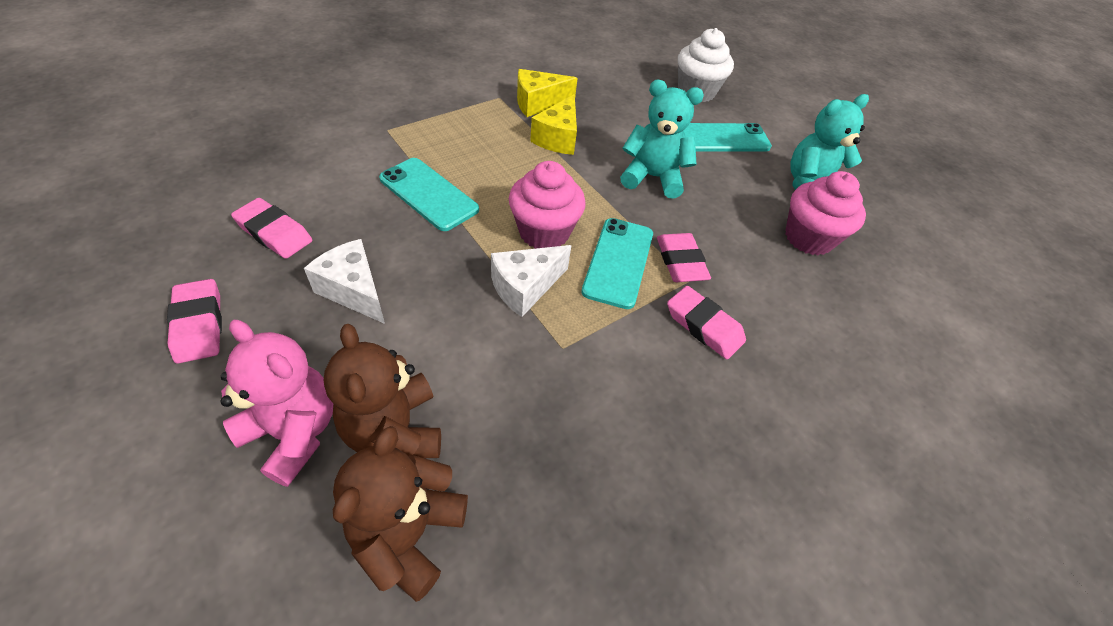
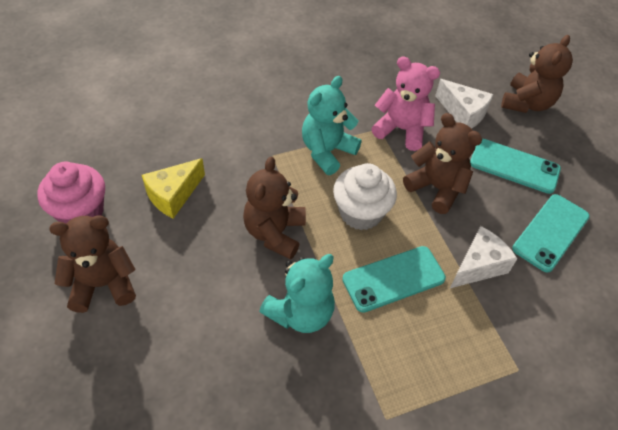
brown teddy bear: [324,324,441,458] [333,426,468,602] = 2 -> [49,216,136,313] [243,157,306,260] [403,113,482,214] [501,35,573,113] = 4
pink cupcake: [509,161,586,249] [785,171,866,255] = 2 -> [38,162,105,223] = 1
pink eraser: [167,279,222,364] [231,198,312,259] [657,233,711,282] [667,286,746,359] = 4 -> none = 0
yellow cheese: [517,69,578,117] [530,94,577,155] = 2 -> [142,158,205,219] = 1

